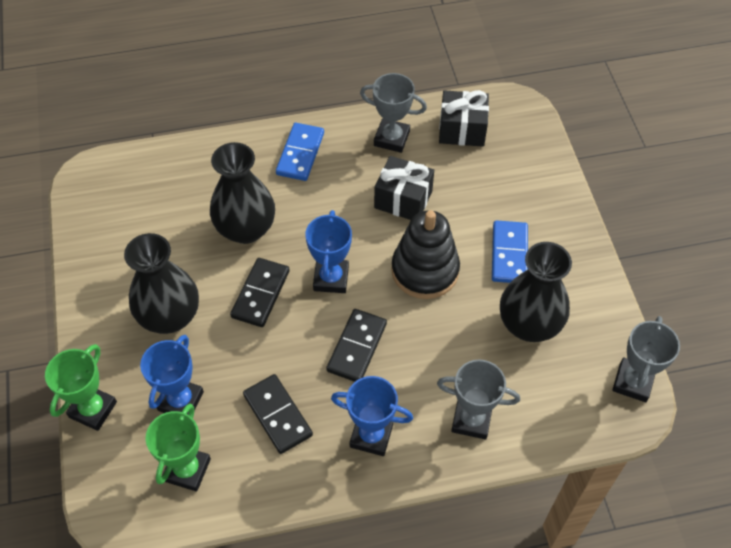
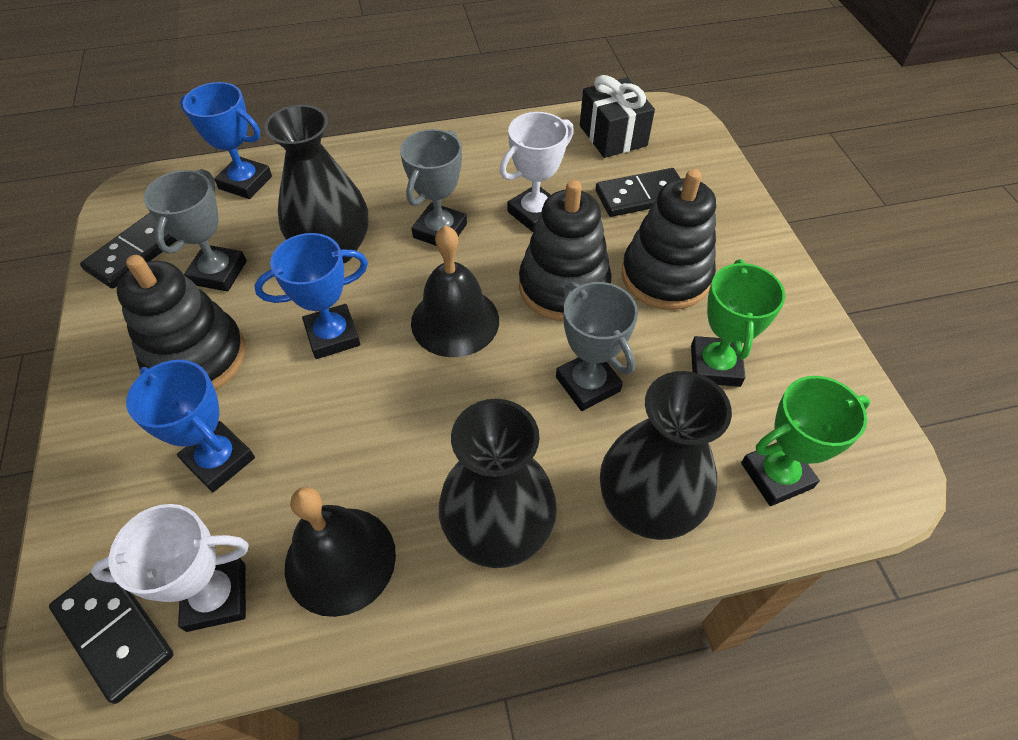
black bell: none = 0 -> [285,487,396,617] [411,225,499,357] = 2
black gift: [374,156,434,220] [439,90,489,147] = 2 -> [580,75,655,158] = 1
black stacking toy: [391,210,460,299] = 1 -> [117,255,246,390] [519,180,612,321] [621,169,716,310] = 3
blue domino: [276,123,324,181] [492,220,528,283] = 2 -> none = 0
white trophy: none = 0 -> [91,504,248,632] [500,112,574,232] = 2

